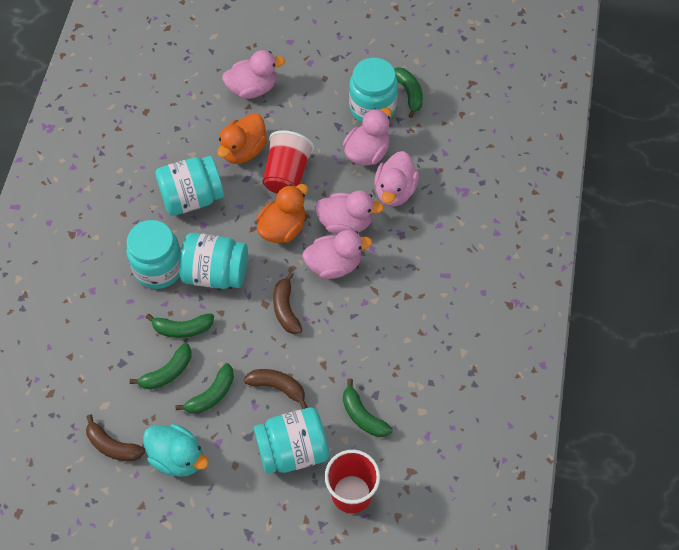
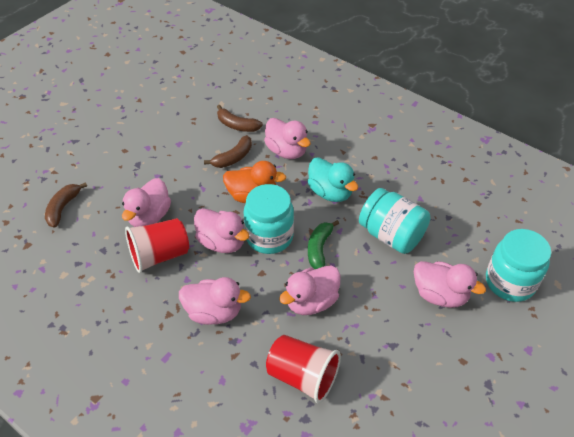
green banana: [130,343,191,390] [145,313,214,338] [175,363,234,414] [343,379,393,437] [394,67,423,118] = 5 -> [308,220,339,269] = 1
orange duck: [217,113,267,164] [256,184,308,243] = 2 -> [223,161,286,203] = 1
pink duck: [222,50,285,99] [302,230,373,279] [314,191,384,234] [343,108,392,166] [374,151,419,207] = 5 -> [122,178,171,227] [179,277,251,325] [194,208,249,253] [264,118,311,159] [279,265,340,315] [414,261,486,308] = 6
turquoise jar: [126,220,181,289] [155,156,224,216] [179,233,248,289] [254,407,329,474] [349,58,398,123] = 5 -> [243,184,294,254] [359,188,431,254] [486,229,551,302] = 3

